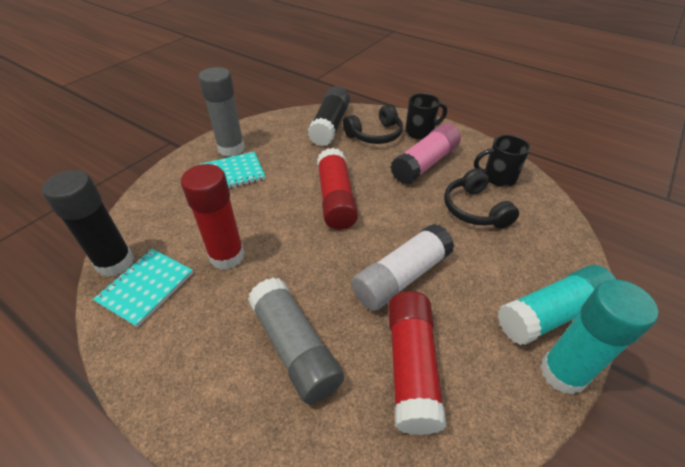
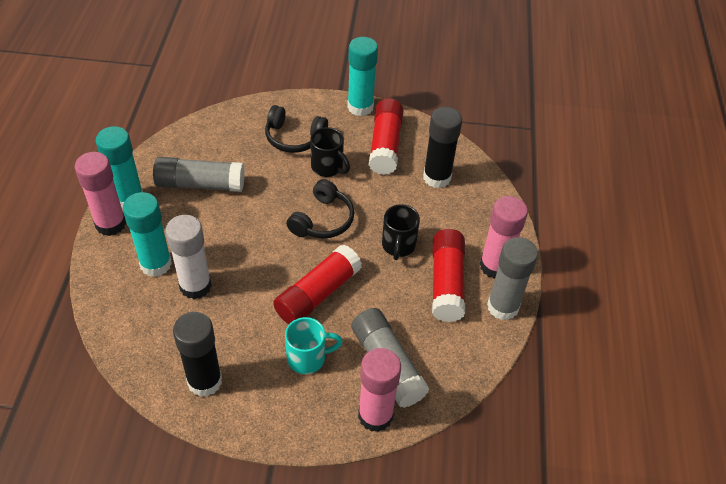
grey glue stick: [199,67,245,157] [248,278,344,404] = 2 -> [153,157,245,192] [351,308,429,408] [487,237,538,320] = 3
pink glue stick: [391,123,461,185] = 1 -> [75,152,126,236] [358,348,401,432] [480,196,528,279] = 3
turquoise glue stick: [498,265,616,345] [540,279,658,395] = 2 -> [96,126,143,209] [123,192,172,277] [347,37,378,116] = 3
turquoise mug: none = 0 -> [285,317,343,374] = 1
turquoise notebook: [93,249,193,328] [199,152,266,188] = 2 -> none = 0

